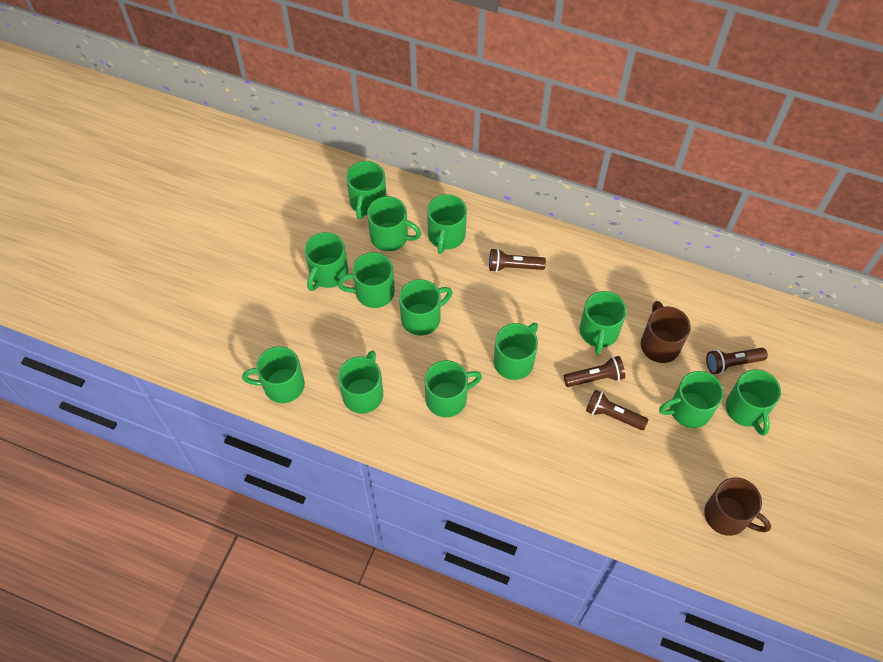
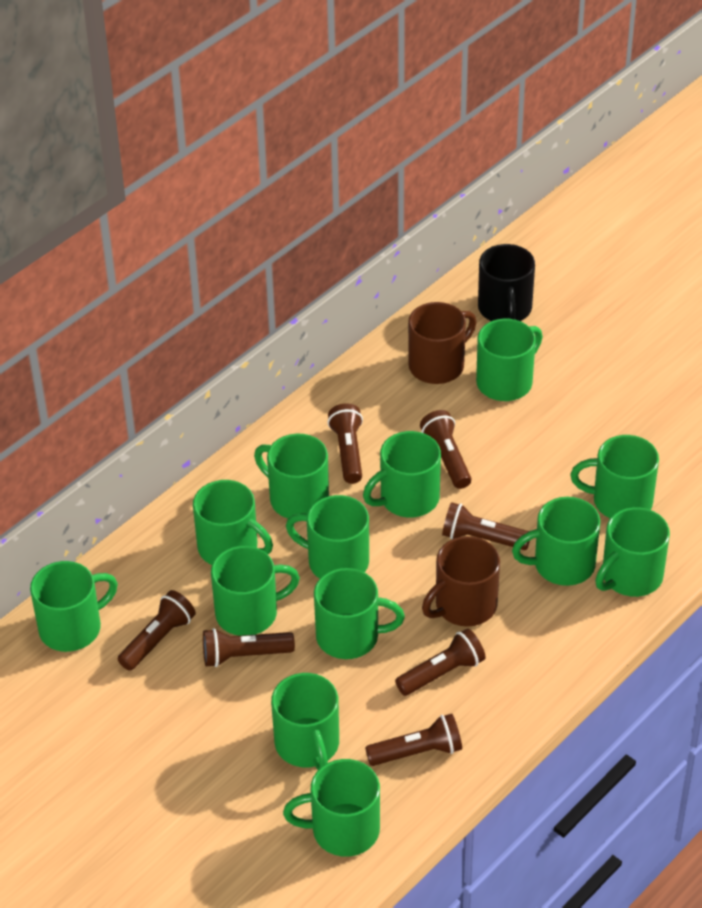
black mug: none = 0 -> [478,244,535,321] = 1
brown flashlight: [489,248,546,272] [564,356,625,387] [586,390,648,430] [706,348,768,374] = 4 -> [118,590,196,671] [203,628,295,667] [327,403,363,484] [365,714,462,766] [395,628,486,696] [420,410,471,489] [442,502,530,550] = 7

